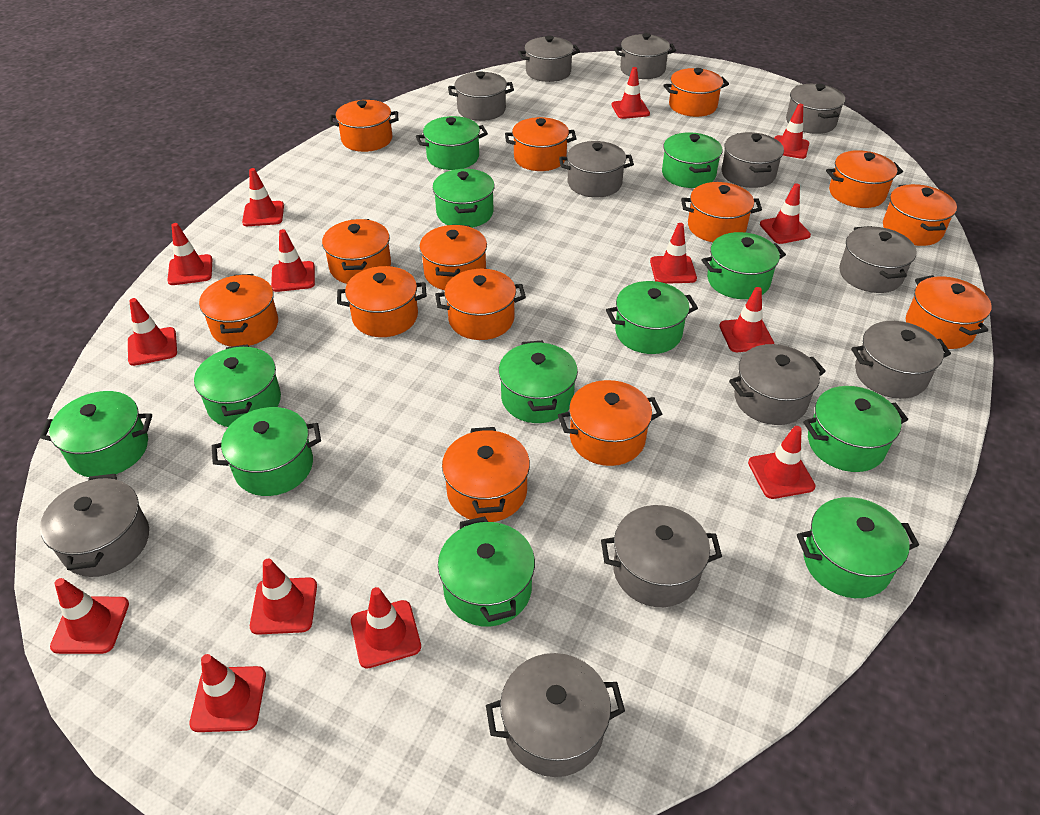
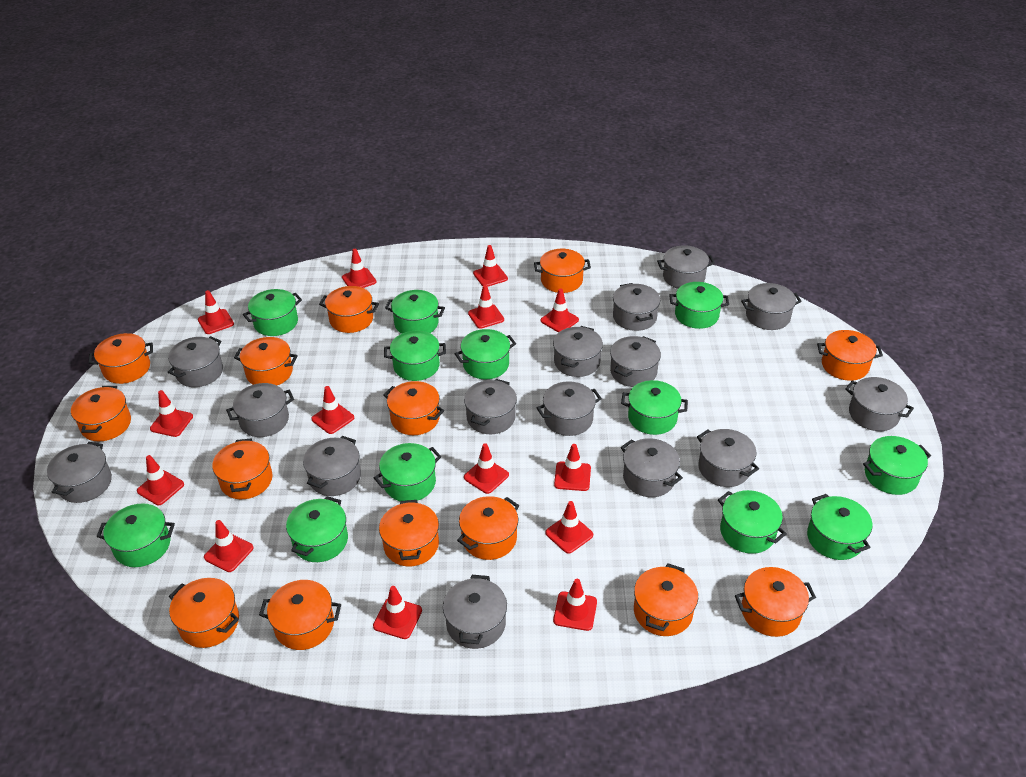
grey pot: [40,474,149,577] [448,71,514,121] [486,653,625,777] [518,36,580,82] [559,141,634,198] [601,505,722,607] [614,33,676,79] [722,132,784,188] [729,344,826,425] [786,84,845,134] [839,226,917,293] [851,321,951,399] = 12 -> [47,442,112,503] [168,336,223,387] [226,383,294,437] [303,436,361,496] [443,575,507,649] [464,379,517,434] [537,381,602,436] [553,326,603,377] [610,336,661,387] [613,283,660,331] [621,438,683,497] [657,245,715,289] [697,429,759,487] [741,283,802,330] [845,377,914,431] = 15

